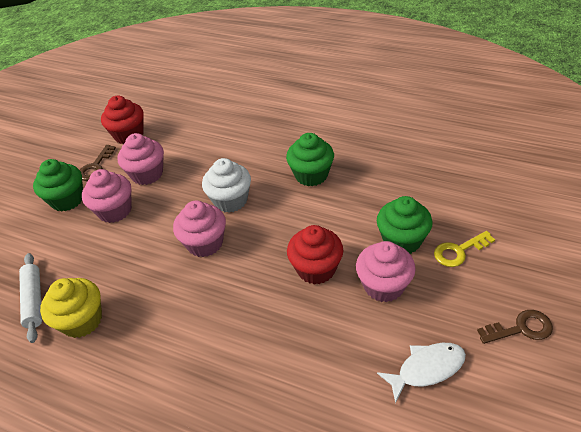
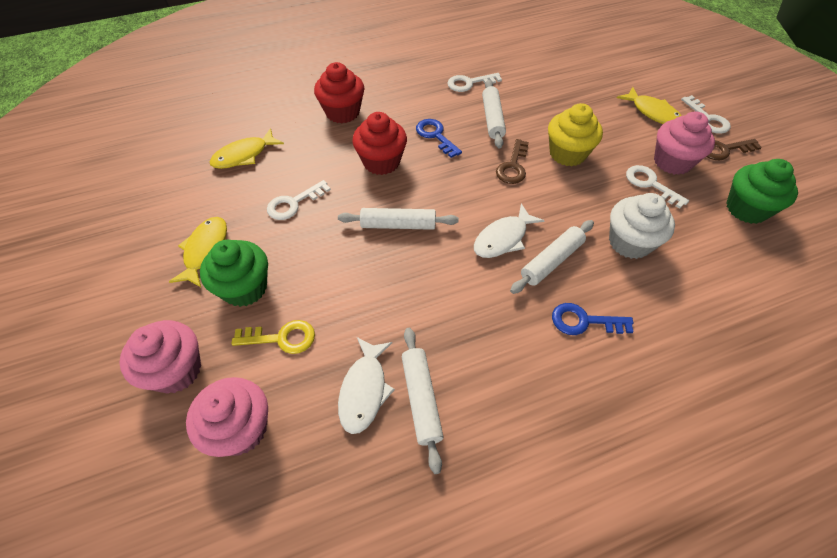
blue key: none = 0 -> [416,119,462,158] [552,303,634,335] = 2
green cupcake: [33,159,83,212] [286,133,334,186] [377,196,432,254] = 3 -> [200,240,268,307] [726,159,798,224] = 2
pink cupcake: [82,169,132,223] [117,133,164,185] [173,201,226,257] [356,241,416,302] = 4 -> [120,320,201,394] [186,377,268,457] [654,111,715,175] = 3
white fish: [377,343,466,403] = 1 -> [338,337,395,434] [474,204,545,258] = 2
white key: none = 0 -> [267,180,331,220] [447,73,502,92] [626,165,689,209] [681,95,731,134] = 4
white rolling pin: [19,253,42,343] = 1 -> [338,208,459,230] [402,328,444,474] [482,80,506,149] [510,220,594,294] = 4
yellow fish: none = 0 -> [169,217,227,287] [210,128,284,169] [617,87,682,124] = 3

